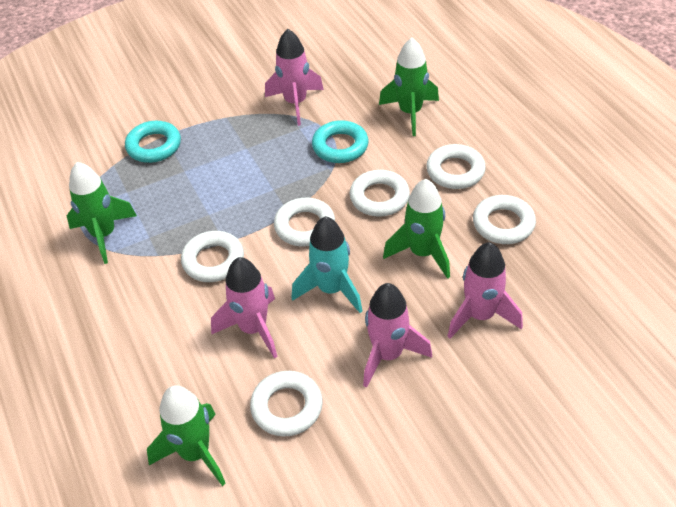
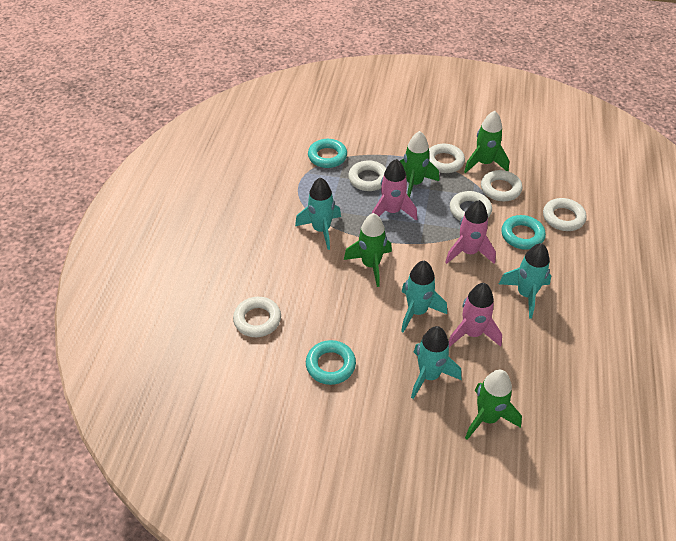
pink rocket: [211,257,278,359] [265,29,324,126] [363,283,432,388] [447,242,523,338] = 4 -> [372,159,417,221] [445,200,496,264] [449,283,502,347] = 3
turquoise ring: [125,121,181,163] [312,120,369,163] = 2 -> [306,340,356,385] [308,139,347,168] [501,215,546,250] = 3
turquoise rocket: [292,216,362,313] = 1 -> [295,177,341,250] [401,261,447,333] [411,326,461,399] [499,243,551,318] = 4

